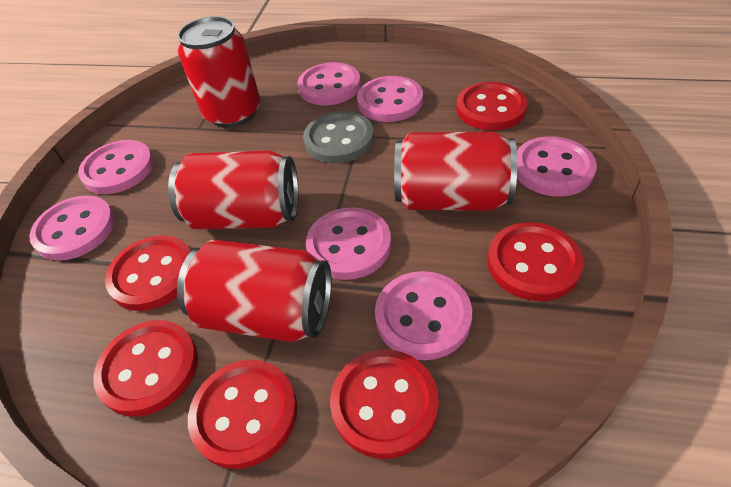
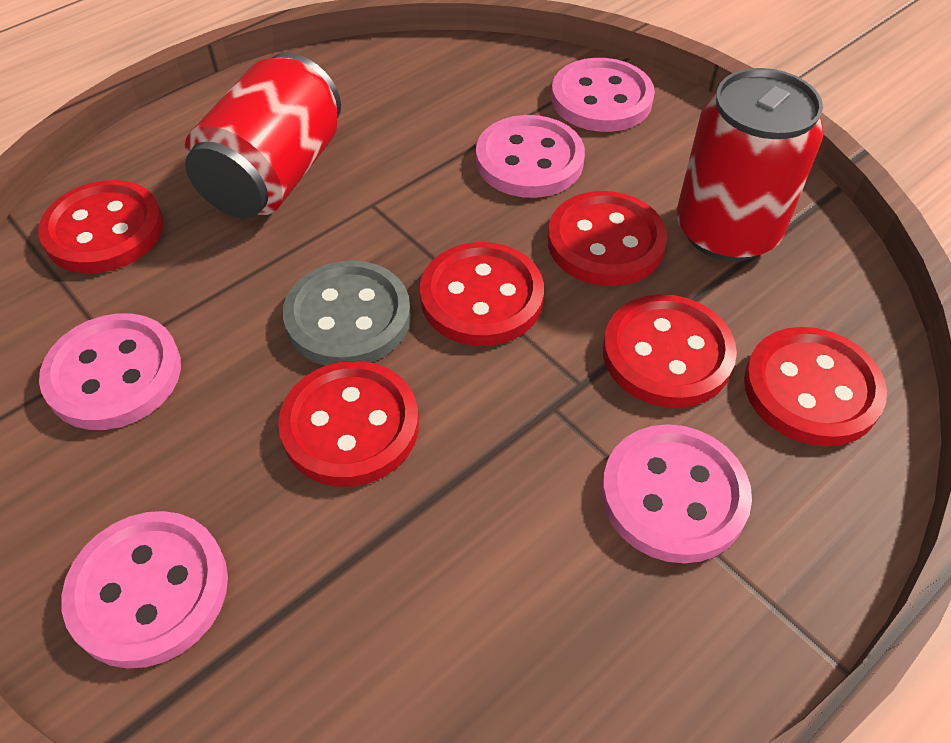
pink button: [29,195,115,261] [78,140,154,194] [298,62,361,105] [306,207,391,280] [357,76,423,122] [375,271,472,360] [517,136,597,197] = 7 -> [39,313,181,430] [61,511,228,669] [476,115,585,198] [551,58,655,132] [601,424,752,563] = 5
red can: [168,150,298,229] [177,16,260,128] [177,240,332,342] [394,132,517,211] = 4 -> [185,53,341,218] [677,68,824,262] = 2

